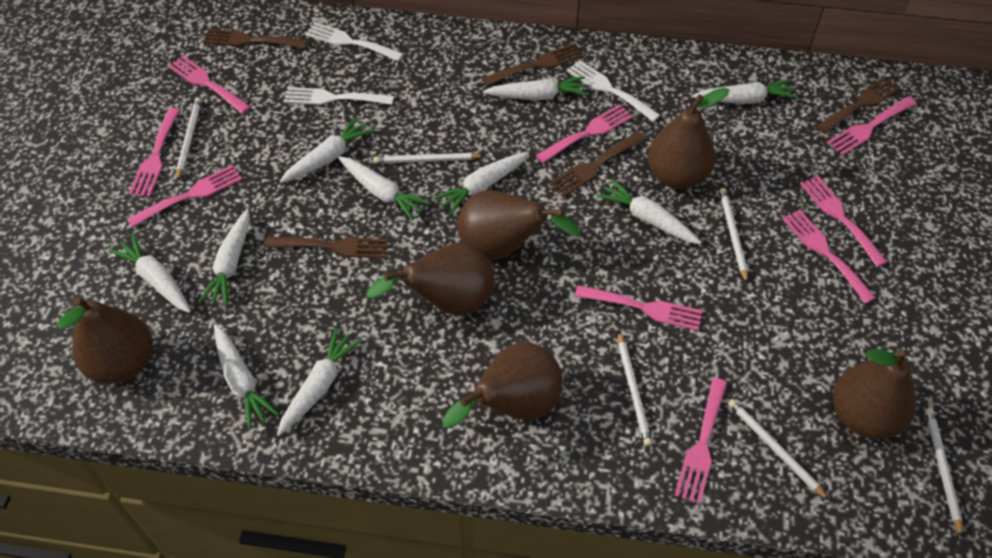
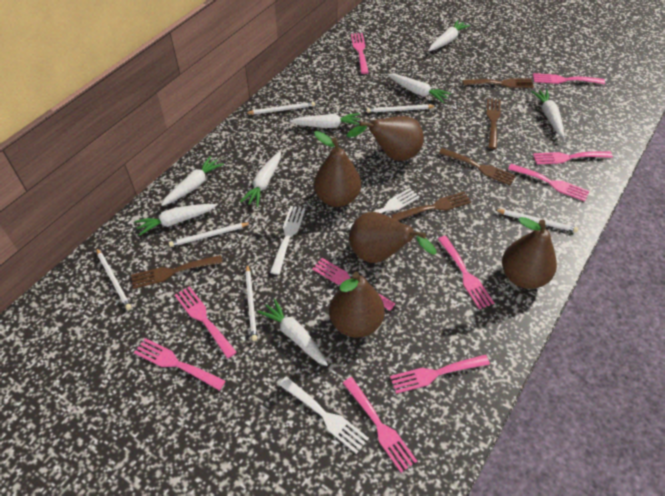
brown pear: [57,297,153,384] [366,243,494,316] [443,342,563,428] [457,190,581,260] [648,88,729,189] [833,349,916,440] = 6 -> [314,131,361,207] [329,272,385,338] [347,116,424,161] [349,212,436,263] [502,217,557,289] = 5
pink fork: [127,165,242,228] [129,108,180,197] [168,55,251,114] [536,104,633,163] [575,285,702,331] [674,378,727,504] [782,210,876,304] [800,176,887,267] [827,97,916,155] = 9 -> [134,338,226,391] [175,286,237,359] [312,258,395,311] [343,377,417,473] [351,33,369,74] [390,355,490,394] [438,236,494,309] [508,164,589,201] [533,73,605,84] [533,151,613,165] = 10
white carrot: [109,234,191,313] [198,209,250,307] [214,325,279,430] [277,328,362,436] [279,117,374,183] [338,156,430,221] [433,152,529,215] [483,76,589,100] [597,179,702,244] [692,79,798,104] = 10 -> [135,204,217,236] [161,156,224,206] [240,151,281,207] [258,298,328,366] [290,113,361,128] [388,74,451,103] [429,20,471,51] [531,89,564,137] = 8

